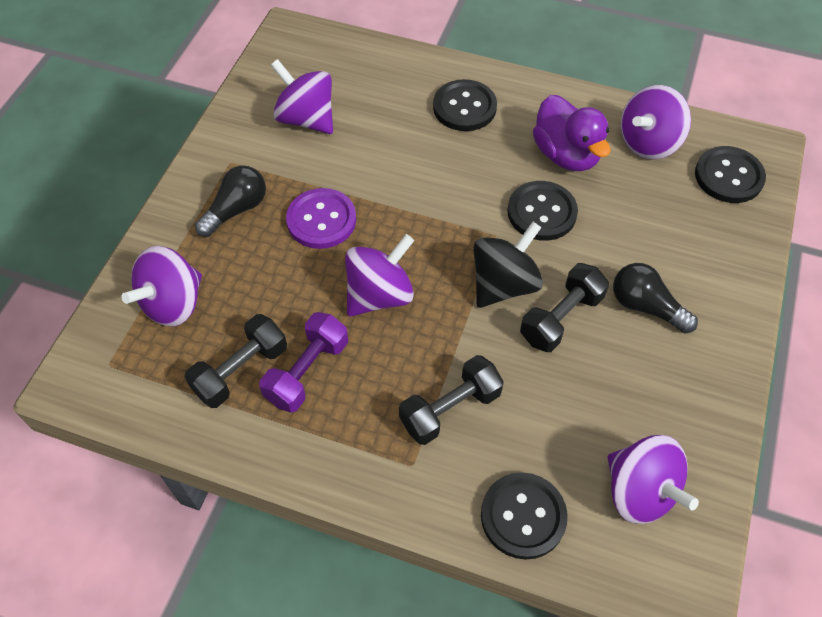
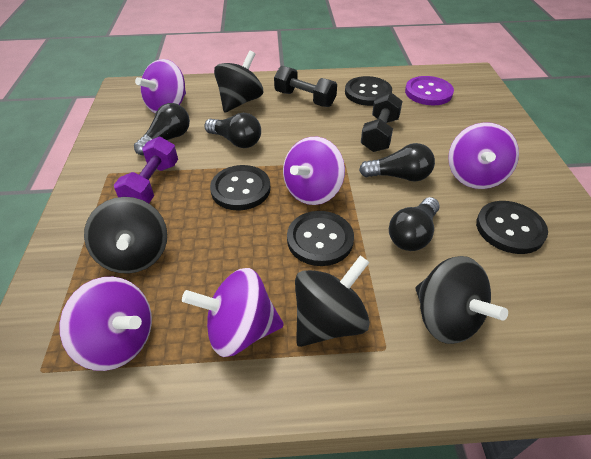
black dumbbell: [184,314,287,408] [399,355,504,445] [520,263,609,352] = 3 -> [274,66,337,107] [361,92,403,152] = 2
black light bulb: [195,165,266,237] [613,263,698,334] = 2 -> [134,103,190,156] [204,113,261,148] [359,143,435,181] [389,197,440,251] = 4
black spinning top: [473,222,543,308] = 1 -> [84,197,167,274] [214,51,263,113] [295,255,370,347] [415,256,508,344] = 4
purple duck: [533,95,611,171] = 1 -> none = 0

